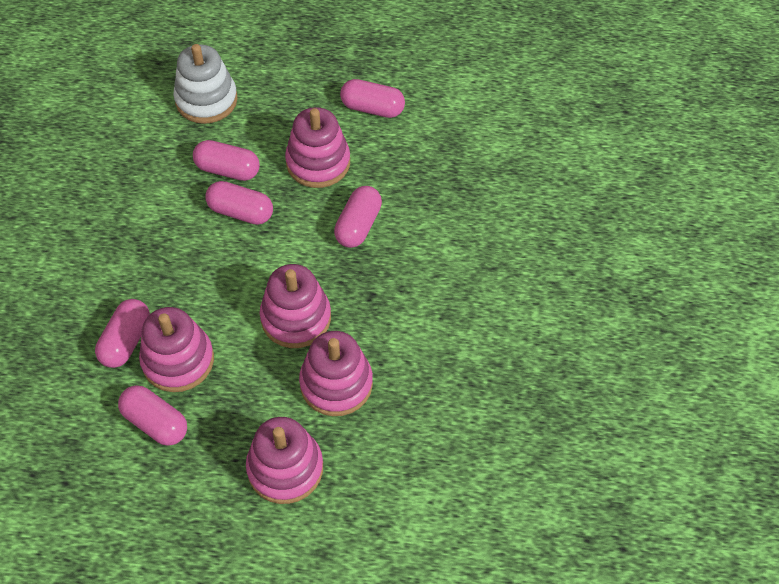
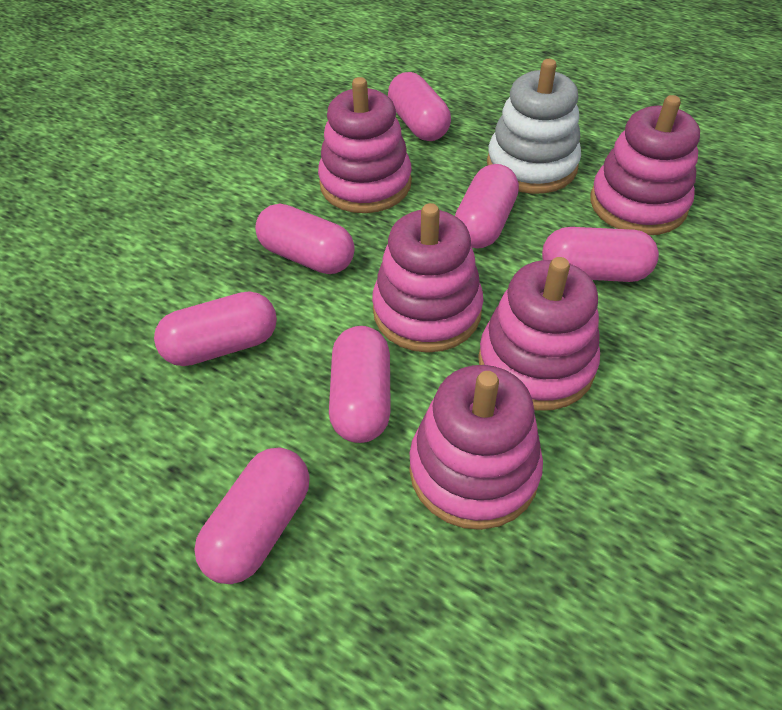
pink capsule: [95,299,150,368] [118,385,187,446] [193,140,260,181] [205,181,273,225] [334,186,382,248] [340,79,405,118] = 6 -> [154,291,277,366] [194,447,310,584] [255,204,355,274] [329,326,391,443] [388,72,451,141] [455,164,519,248] [542,227,659,282] = 7

